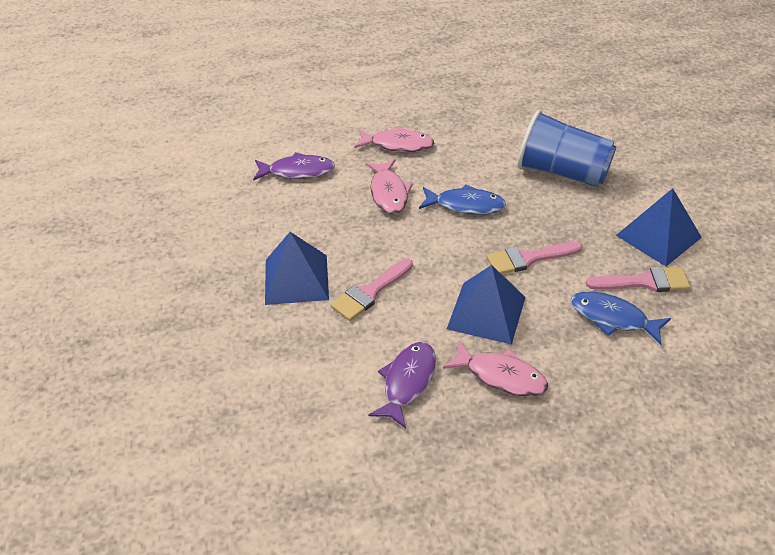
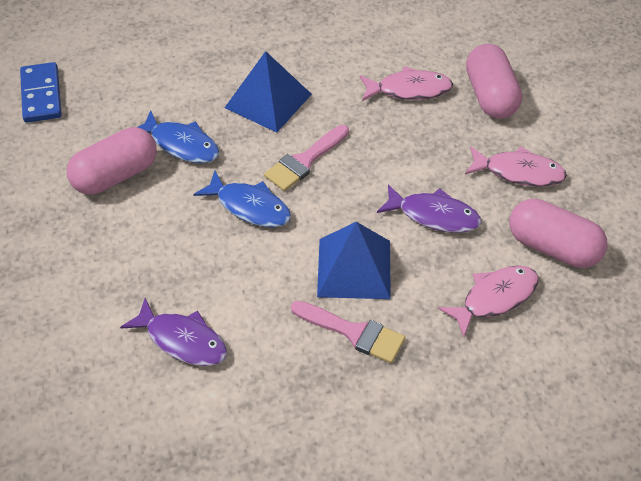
blue cup: [517,110,617,187] = 1 -> none = 0
blue domino: none = 0 -> [20,62,62,123] = 1
blue pyramid: [265,232,329,305] [447,265,525,345] [616,188,702,266] = 3 -> [225,51,312,133] [317,222,391,299] = 2
pink brush: [331,258,413,321] [487,242,583,274] [586,266,690,292] = 3 -> [264,125,349,191] [291,301,405,363] = 2
pink capsule: none = 0 -> [67,127,157,194] [466,44,522,118] [509,199,608,268] = 3

